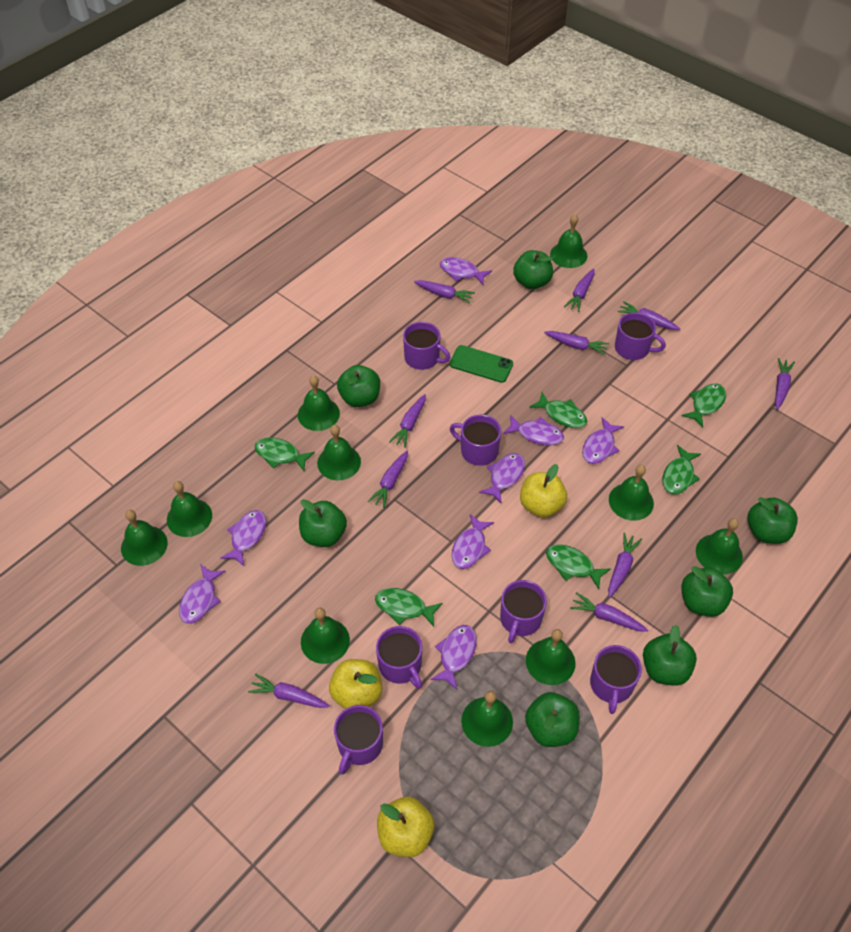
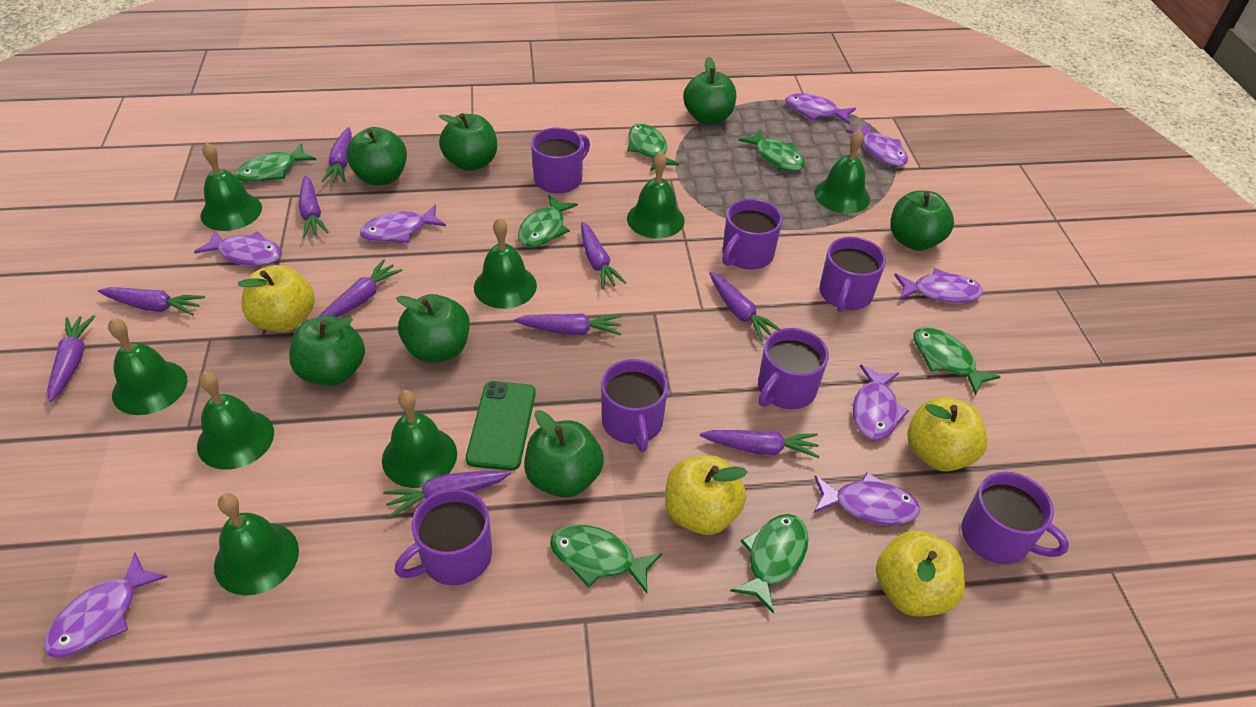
green bell: [121,510,168,566] [167,481,212,537] [298,376,340,431] [301,608,350,664] [317,425,361,481] [461,691,513,747] [526,629,575,685] [550,214,587,268] [609,465,654,521] [696,518,743,574] = 10 -> [108,318,187,415] [197,371,274,470] [200,142,262,231] [214,493,299,596] [382,390,457,488] [474,218,537,309] [627,152,685,238] [814,129,870,213] = 8
green fish: [255,437,315,471] [375,588,443,627] [529,392,587,428] [546,545,611,589] [662,445,701,495] [682,384,726,428] = 6 -> [235,143,316,182] [518,195,578,248] [550,525,662,593] [627,124,679,171] [730,514,808,614] [739,129,805,171] [913,327,1001,396] = 7
yellow apple: [329,659,382,709] [377,797,435,857] [520,464,567,517] = 3 -> [238,265,315,332] [665,455,747,535] [876,531,965,617] [907,397,988,471] = 4

